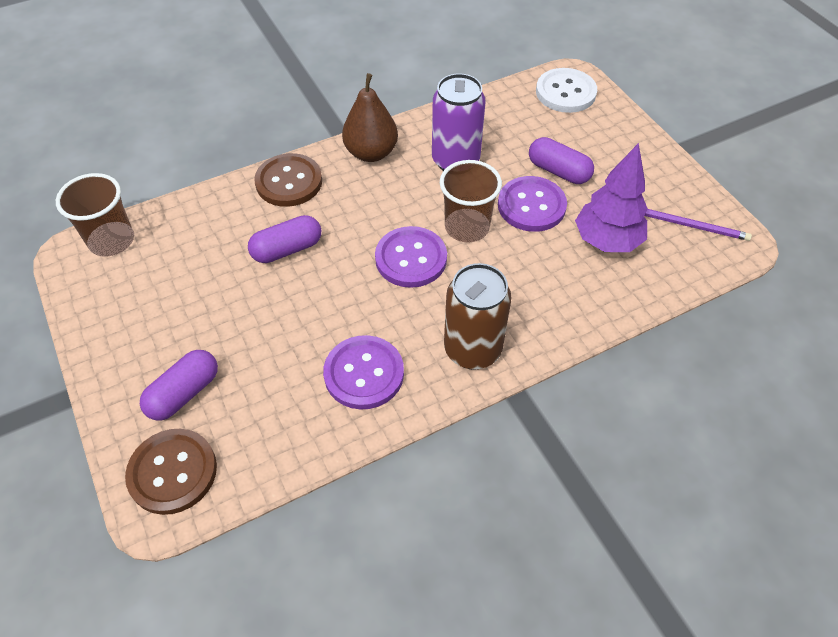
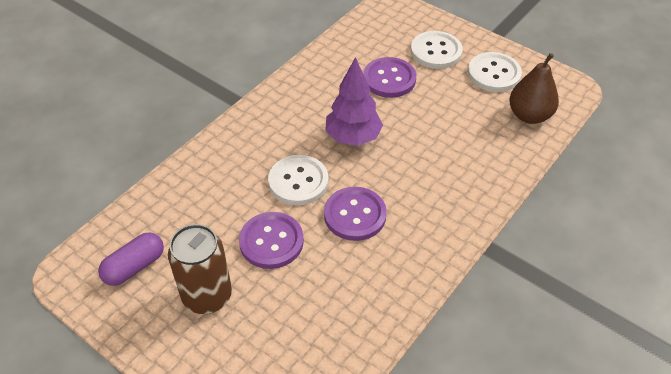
brown button: [125,429,217,515] [254,153,322,207] = 2 -> none = 0
brown cup: [56,173,134,257] [440,160,502,242] = 2 -> none = 0
purple can: [432,73,486,171] = 1 -> none = 0
purple capsule: [140,350,218,421] [248,215,321,263] [529,137,594,184] = 3 -> [98,232,164,286] = 1
purple pencil: [644,209,752,241] = 1 -> none = 0
white button: [536,68,597,113] = 1 -> [268,155,329,205] [411,31,463,69] [468,52,522,92] = 3

